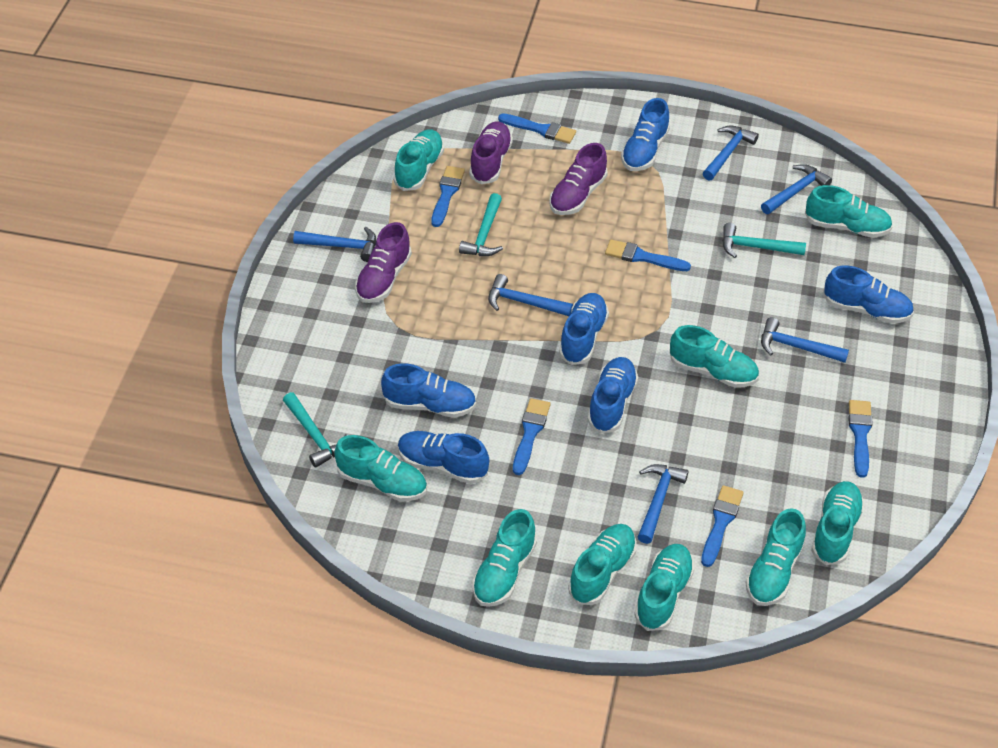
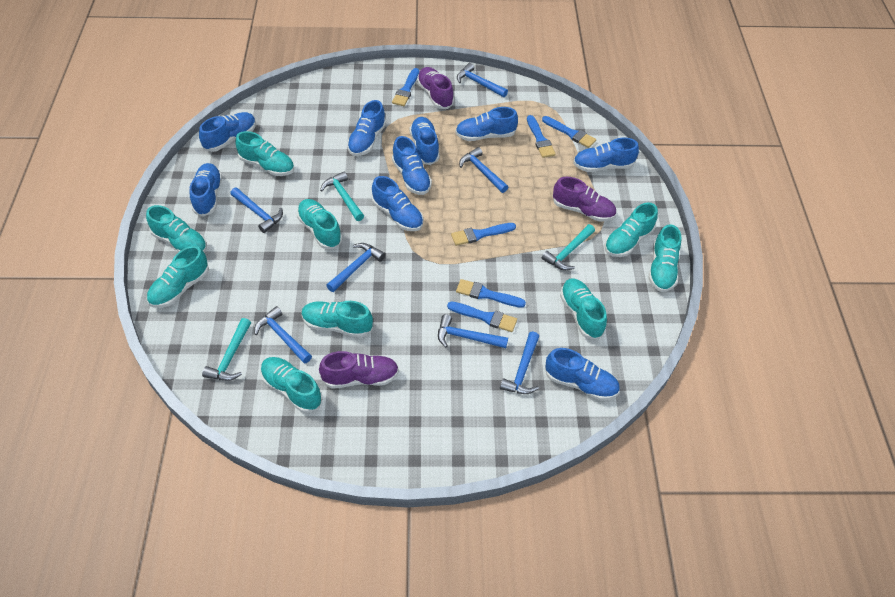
blue hammer: [293,227,376,262] [488,274,573,316] [638,464,689,544] [703,126,759,181] [761,164,832,214] [761,317,849,363] = 6 -> [230,187,283,233] [254,306,312,364] [326,243,385,292] [438,314,508,348] [457,63,508,97] [459,147,508,193] [500,332,539,394] = 7
blue shoe: [381,363,476,418] [398,431,489,484] [559,293,609,365] [588,357,638,434] [621,98,670,171] [823,265,914,324] = 6 -> [190,163,222,217] [199,112,256,152] [347,100,386,156] [372,176,423,231] [392,136,432,195] [410,117,440,165] [455,107,518,141] [545,348,620,401] [573,138,639,172] = 9

